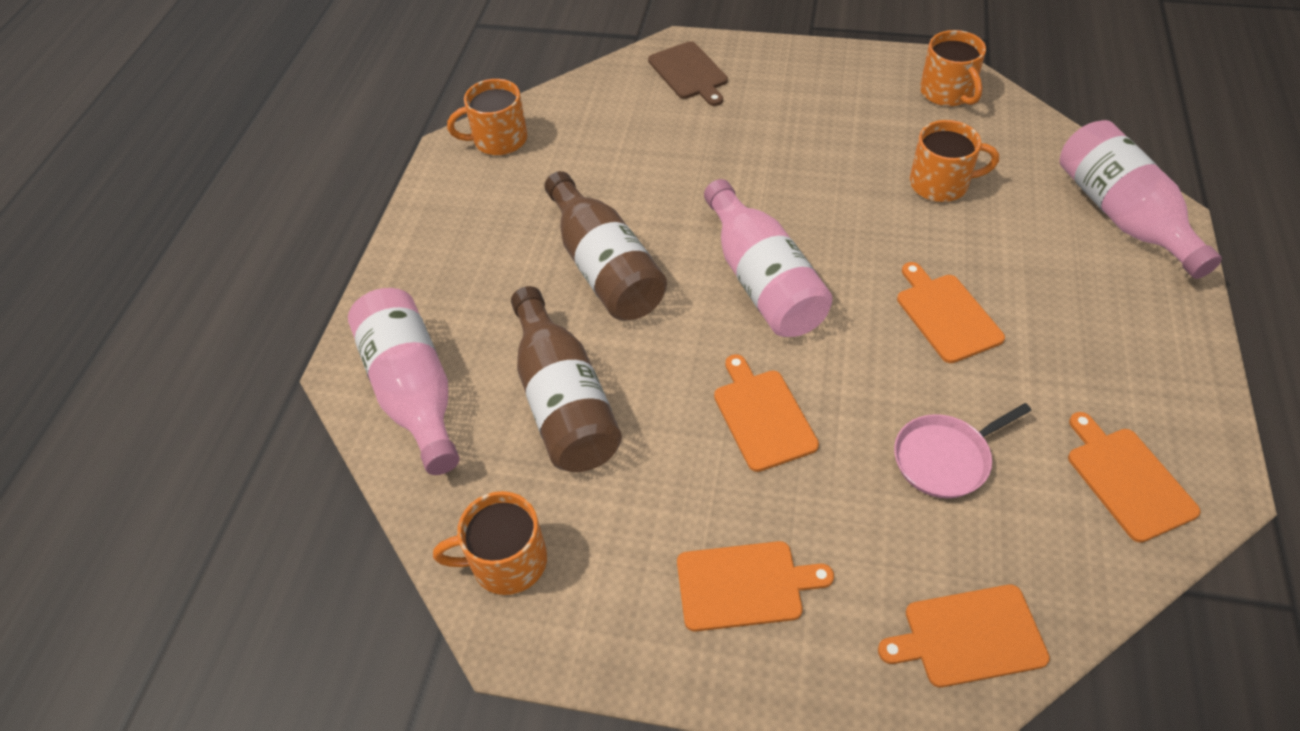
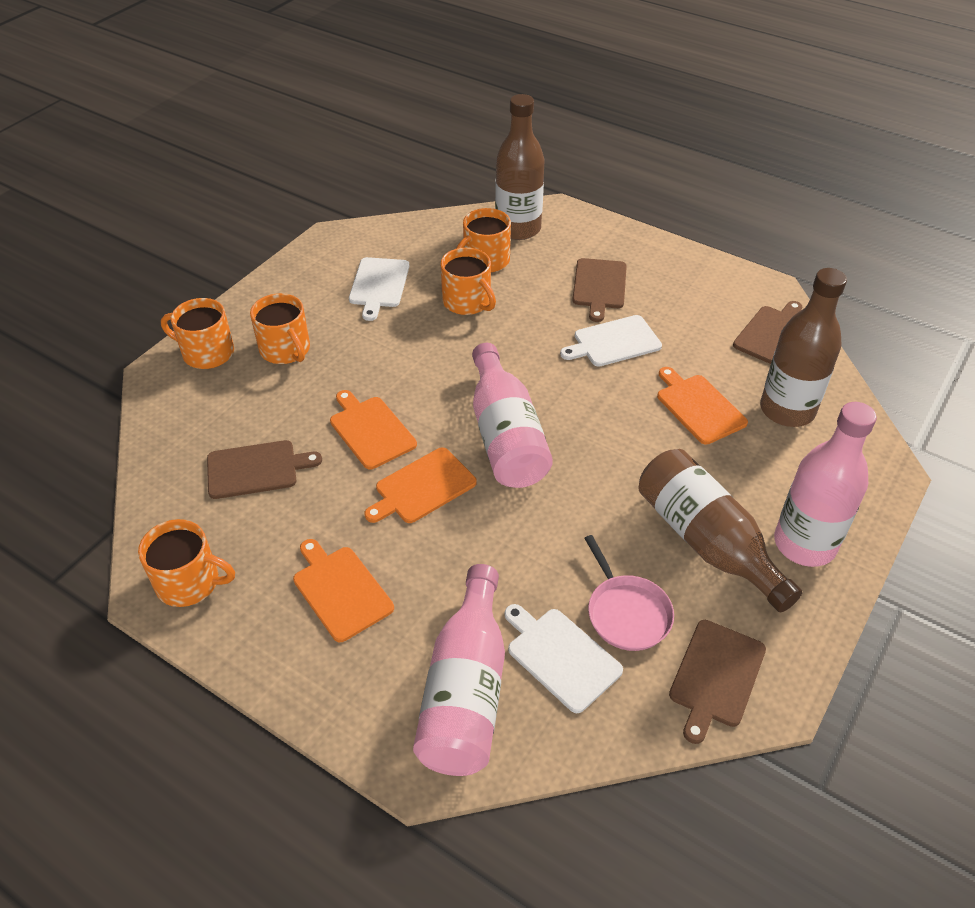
brown bottle: [511,286,622,472] [545,171,667,321] = 2 -> [495,94,545,240] [638,449,802,612] [760,268,847,427] = 3
brown cutting board: [648,41,728,106] = 1 -> [207,440,322,499] [572,258,627,322] [669,620,766,744] [733,301,802,364] = 4
orange cutting board: [677,541,834,632] [714,354,819,472] [878,584,1050,687] [897,262,1005,363] [1068,412,1201,543] = 5 -> [293,539,394,642] [330,390,417,469] [364,447,477,523] [657,367,748,445] = 4
orange mug: [433,491,547,595] [447,79,527,155] [910,120,999,202] [920,30,986,106] = 4 -> [138,519,235,607] [161,298,234,369] [250,293,310,364] [440,247,496,315] [456,208,511,273] = 5
white cutting board: none = 0 -> [349,257,409,321] [504,604,623,713] [560,315,662,367] = 3

